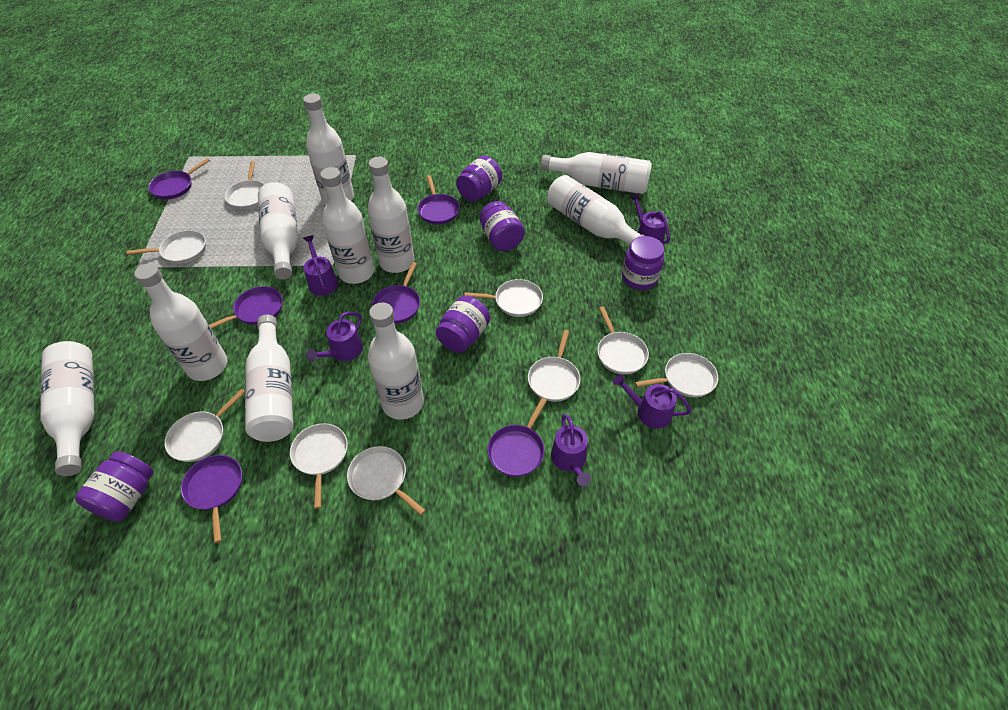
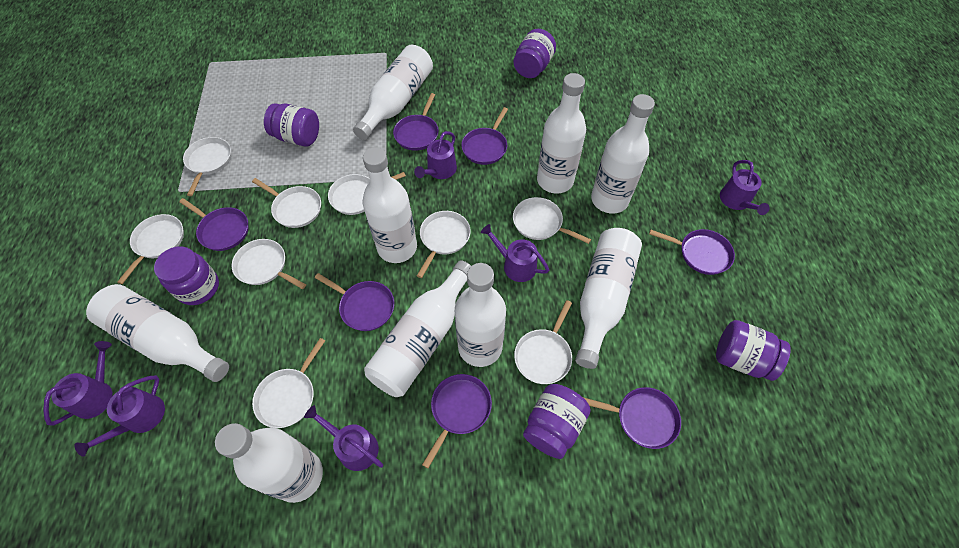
purple pan: [148,158,210,199] [181,455,242,543] [209,286,283,329] [372,262,420,323] [417,175,460,224] [487,398,547,477] = 6 -> [179,198,248,251] [315,273,394,331] [393,93,439,151] [422,374,492,468] [461,107,508,165] [583,387,681,449] [649,229,735,275] = 7
purple watering can: [303,235,338,296] [307,312,363,362] [551,414,591,486] [613,374,691,429] [630,193,670,244] = 5 -> [43,341,112,426] [74,375,165,456] [304,405,383,471] [414,131,457,179] [481,224,549,282] [720,160,770,215] = 6
white bottle: [40,341,95,476] [134,263,227,381] [245,315,294,442] [258,182,298,280] [303,94,354,204] [320,167,374,284] [367,157,415,273] [368,302,424,420] [541,152,652,194] [547,175,644,245] = 10 -> [86,284,229,382] [215,423,323,503] [353,45,433,140] [363,147,417,263] [364,260,471,397] [455,263,506,367] [537,73,586,193] [575,228,642,369] [591,94,655,214] = 9

